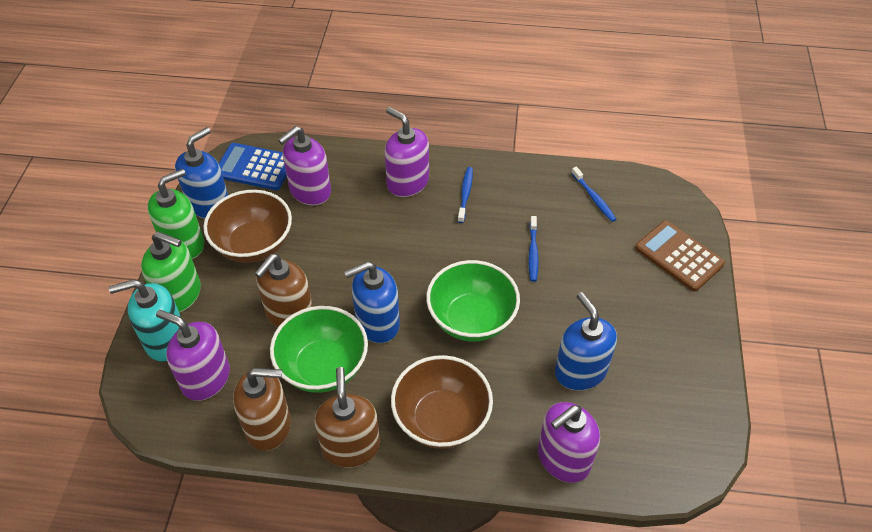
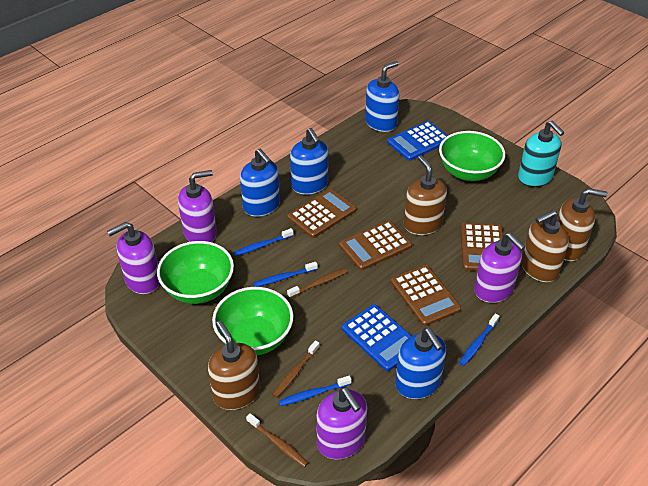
blue calculator: [219,143,287,190] = 1 -> [342,304,411,371] [387,121,448,161] = 2
blue soap dispenser: [175,127,228,219] [344,261,400,343] [555,292,617,391] = 3 -> [240,149,280,217] [290,128,328,195] [365,61,399,132] [395,328,446,399] = 4
blue toothbrush: [458,167,473,223] [528,216,539,282] [571,166,616,222] = 3 -> [233,228,294,256] [253,262,318,287] [279,376,352,406] [459,313,500,366] = 4
brown bowl: [203,190,292,263] [391,355,493,449] = 2 -> none = 0
brown calculator: [635,220,725,292] = 1 -> [287,189,356,238] [339,220,412,270] [391,265,461,326] [460,223,503,271] = 4
brown soap dispenser: [233,368,291,451] [254,254,313,328] [314,367,380,468] = 3 -> [208,321,260,410] [404,155,447,235] [521,210,569,282] [557,188,608,261] = 4
brown toothbrush: none = 0 -> [246,413,309,467] [272,341,320,398] [287,268,347,298] = 3
green bowl: [270,306,368,393] [426,260,520,342] = 2 -> [157,241,234,304] [212,287,294,355] [439,131,505,181] = 3
green soap dispenser: [141,232,201,312] [147,169,204,259] = 2 -> none = 0

